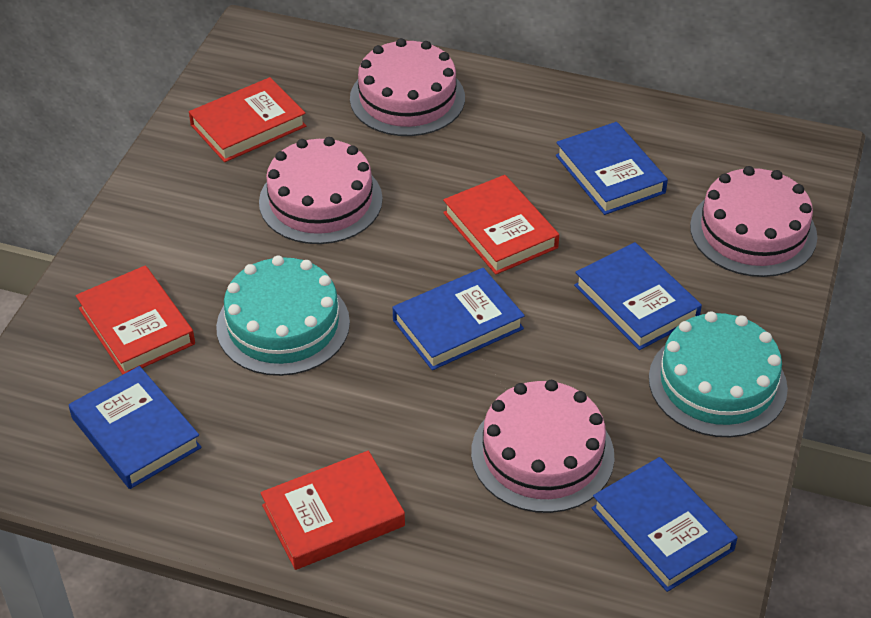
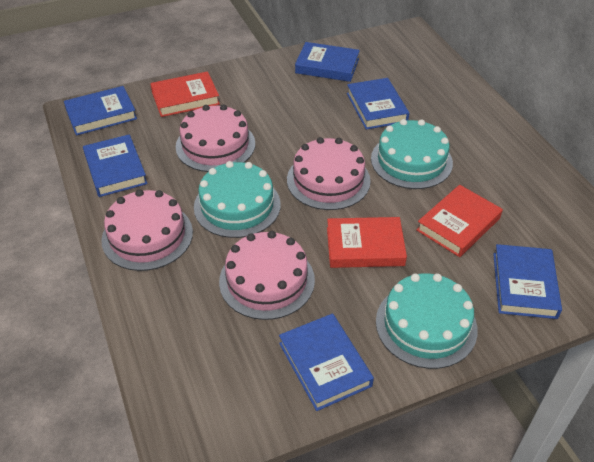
blue book: [69,366,201,489] [392,268,525,370] [556,122,668,215] [574,242,702,350] [592,457,738,592] = 5 -> [64,86,137,136] [83,134,148,197] [279,313,374,411] [295,42,360,82] [347,78,409,129] [493,244,562,319] = 6
red book: [76,266,195,374] [189,77,306,162] [260,451,405,570] [443,175,559,275] = 4 -> [150,71,220,117] [327,217,407,268] [417,185,503,257] = 3
turquoise cake: [216,256,350,376] [649,311,788,437] = 2 -> [194,161,281,238] [371,119,453,189] [376,273,478,369] = 3

